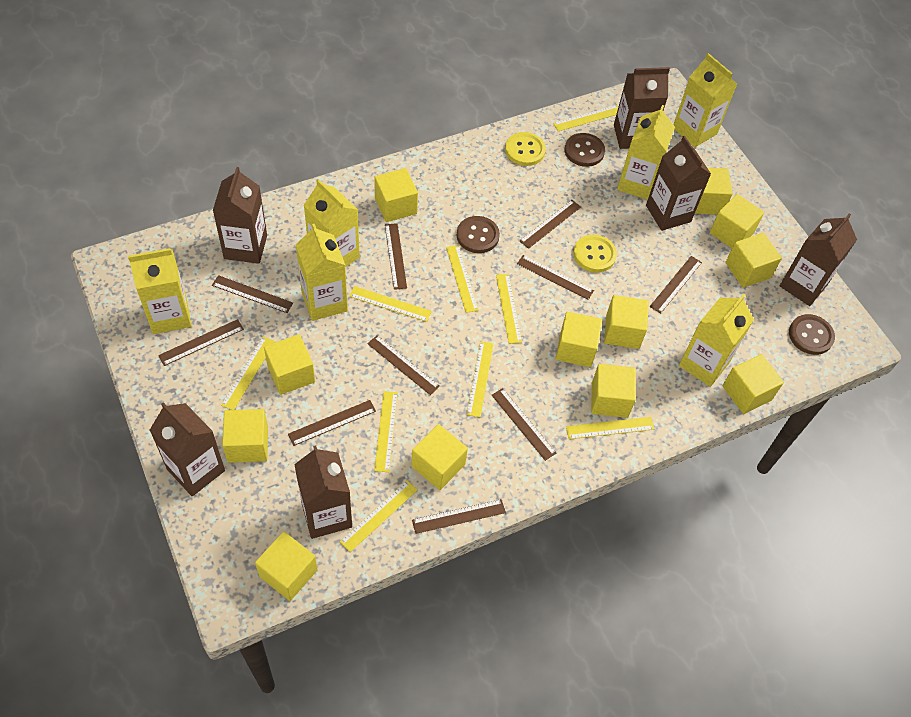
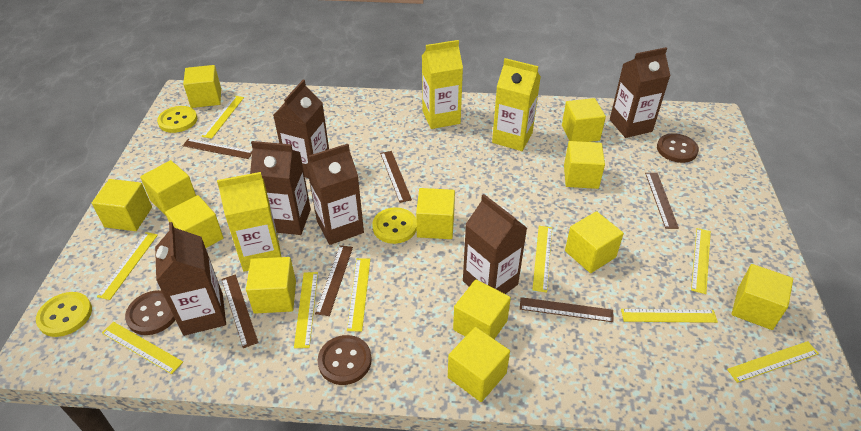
brown ruler: [158,319,244,366] [212,275,293,313] [288,400,376,446] [367,335,440,395] [385,223,407,290] [412,499,506,534] [492,388,556,461] [517,255,594,300] [520,200,581,249] [650,256,702,314] = 10 -> [182,139,252,159] [221,274,258,348] [315,245,353,316] [380,151,412,203] [520,297,614,322] [645,173,679,229] = 6
yellow button: [505,132,546,166] [573,235,617,272] = 2 -> [36,292,92,337] [157,106,197,133] [372,207,417,244] = 3
yellow carton: [128,248,191,334] [296,224,348,321] [303,179,359,267] [617,105,675,200] [673,53,737,147] [679,294,754,387] = 6 -> [217,172,281,272] [422,40,463,129] [492,58,541,151] = 3

